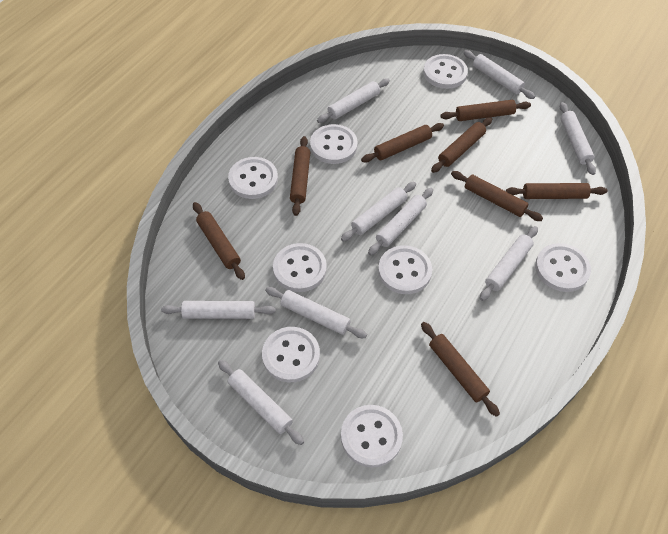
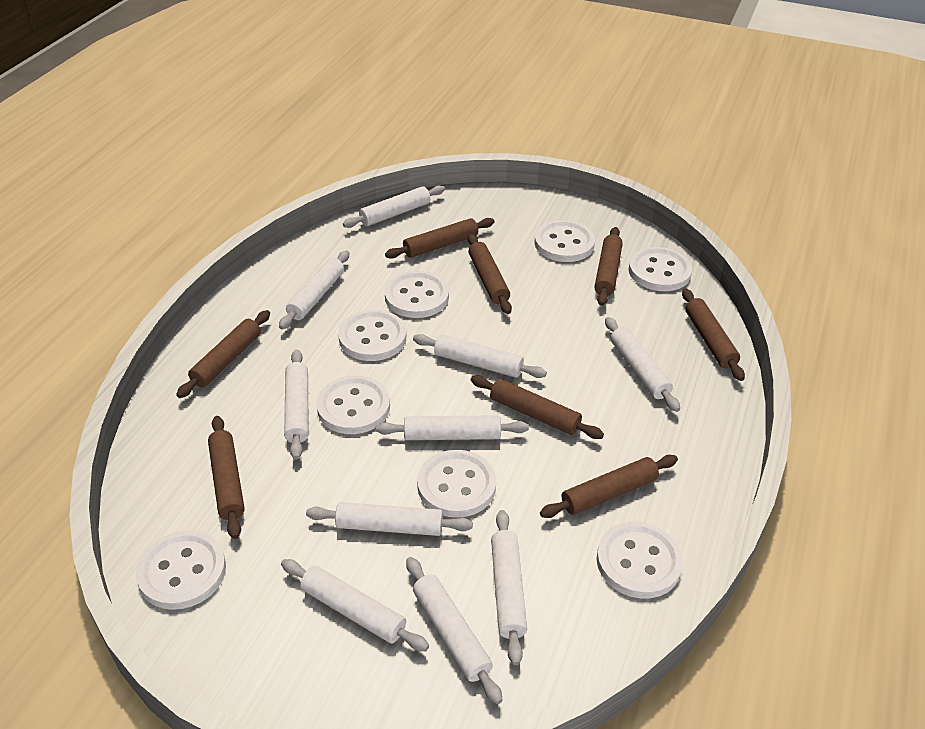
white rolling pin: [161,301,276,319] [218,360,304,445] [265,287,367,338] [317,78,390,123] [341,182,416,241] [368,188,433,255] [464,50,535,99] [480,226,538,301] [560,102,596,175] = 9 -> [279,251,349,329] [281,559,429,651] [284,349,309,460] [306,502,473,536] [343,185,445,228] [376,415,529,440] [406,557,502,704] [413,334,547,378] [491,510,527,665] [605,317,680,412] = 10

